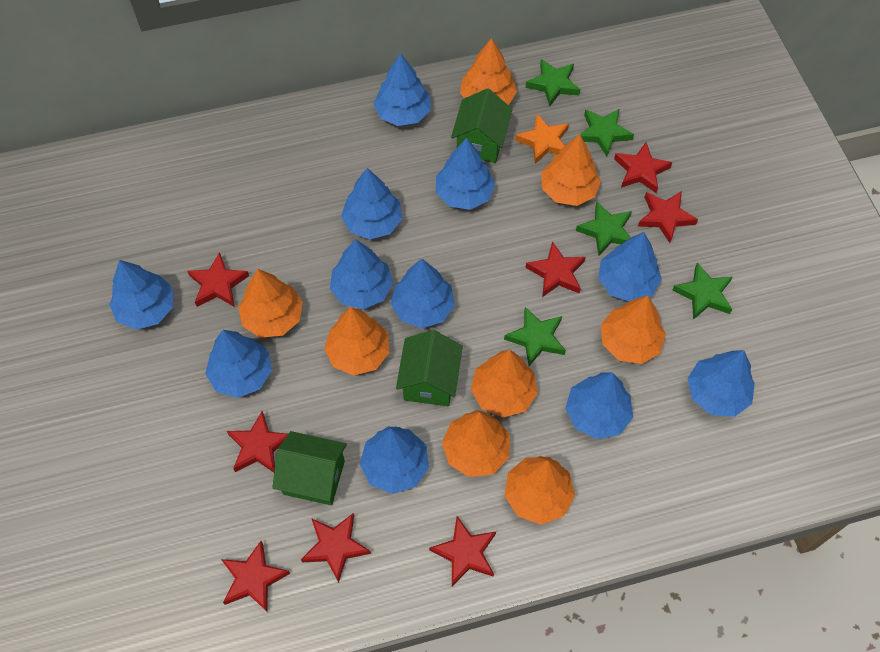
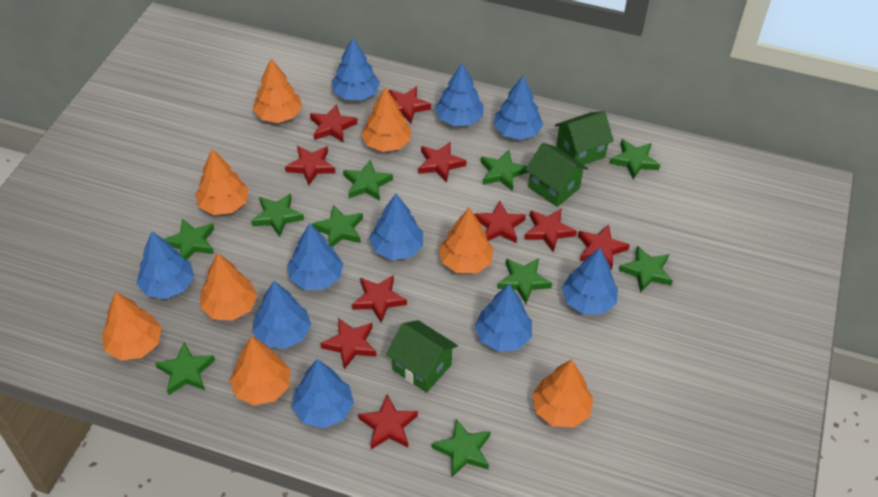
blue tree: [109,260,173,330] [205,330,272,398] [330,239,393,309] [341,168,402,240] [360,426,429,494] [374,53,431,126] [391,258,455,328] [436,138,495,210] [565,372,633,439] [598,232,662,301] [687,350,755,417] = 11 -> [137,231,194,299] [252,281,311,349] [287,223,343,290] [292,359,354,428] [332,37,380,100] [369,194,423,260] [435,63,484,126] [475,284,532,352] [494,76,543,140] [562,248,618,314] = 10
green star: [504,307,566,366] [525,59,580,106] [576,202,632,256] [580,108,634,157] [672,262,732,320] = 5 -> [155,342,215,395] [164,219,214,260] [251,193,304,237] [312,205,363,247] [343,160,393,201] [432,419,491,477] [481,150,528,191] [498,258,552,304] [610,139,660,179] [619,246,673,293] = 10
orange star: [515,113,569,164] = 1 -> none = 0
red star: [187,252,249,307] [221,541,290,612] [227,411,288,473] [301,513,371,583] [429,517,496,586] [525,241,586,297] [614,142,672,193] [638,191,698,243] = 8 -> [285,146,335,185] [310,104,357,143] [320,318,377,369] [352,275,407,323] [358,394,418,449] [389,86,431,124] [418,142,467,183] [474,201,526,243] [525,208,577,252] [578,224,630,270] = 10

